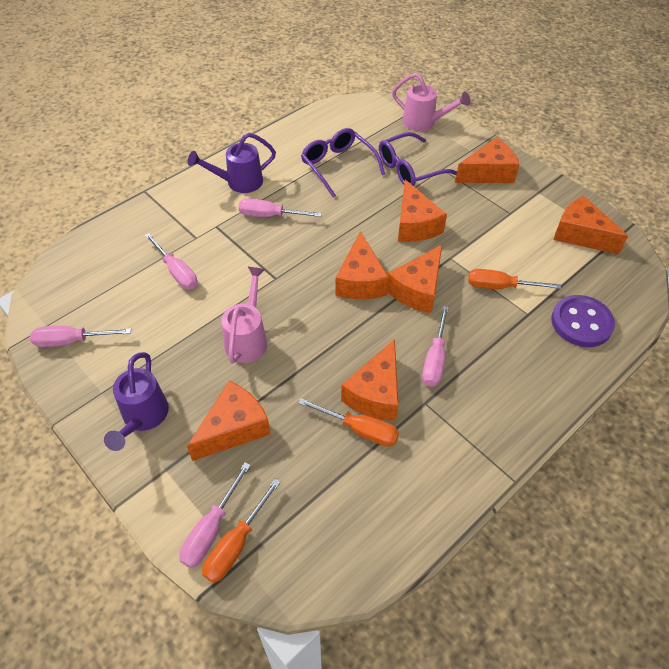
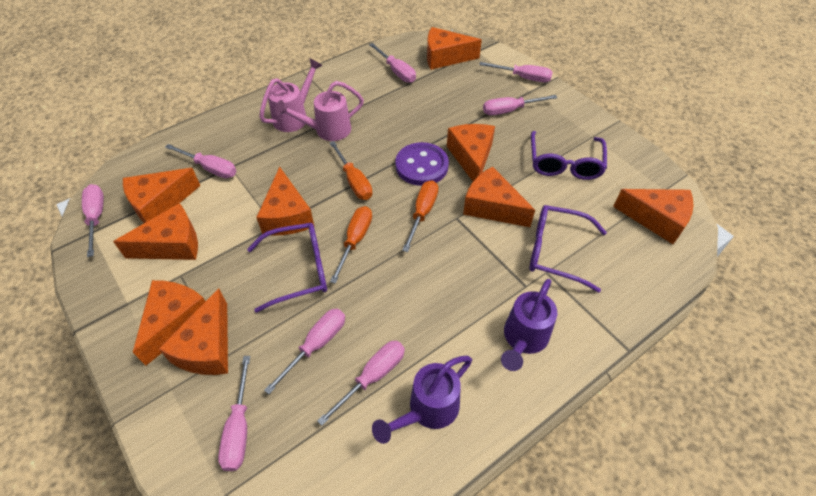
orange cheese: [187,381,270,461] [335,231,389,299] [341,339,399,421] [388,245,442,313] [398,179,447,242] [455,138,520,183] [553,196,628,254] = 7 -> [113,203,198,260] [123,168,200,223] [133,280,206,366] [159,288,228,375] [256,167,315,235] [427,27,482,70] [447,124,495,181] [463,166,535,227] [613,189,693,244] = 9
pink screwdriver: [30,326,131,347] [145,233,198,289] [179,462,251,568] [238,198,322,217] [422,306,449,387] = 5 -> [82,184,104,257] [165,144,236,178] [218,356,250,471] [264,308,345,394] [317,341,405,425] [369,43,416,83] [479,62,553,82] [483,95,557,115] = 8
purple glasses: [301,128,385,198] [379,132,457,186] = 2 -> [247,223,327,313] [530,205,607,293] [531,131,607,180] = 3

